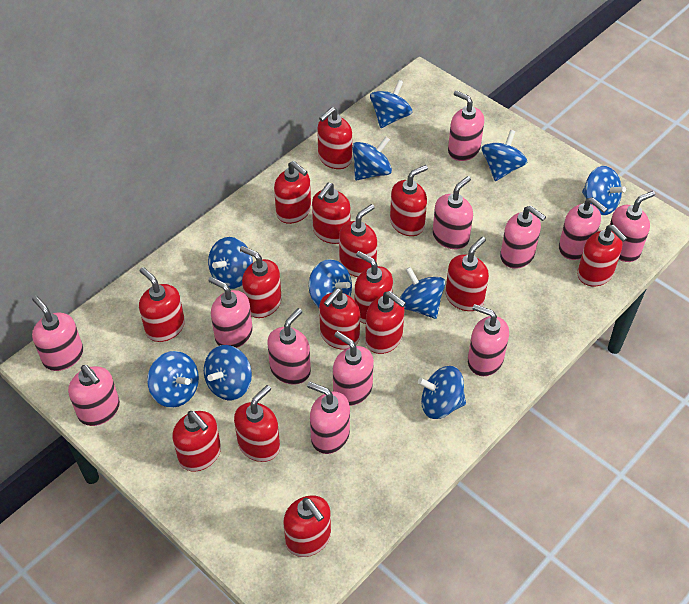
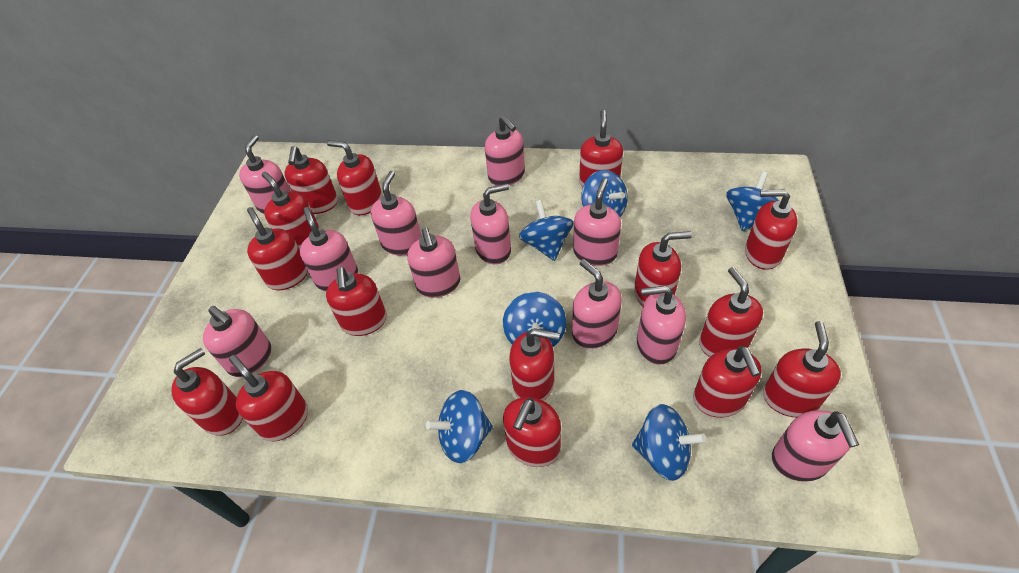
blue spinning top: [147,351,199,408] [204,345,252,400] [208,237,253,289] [309,259,352,307] [352,136,392,180] [370,80,412,128] [400,267,445,319] [418,366,466,419] [482,130,527,181] [582,166,626,215] = 10 -> [426,390,493,463] [503,292,566,347] [519,200,574,261] [581,170,628,217] [632,404,706,481] [726,171,780,231] = 6
pink soap dispenser: [32,296,83,371] [68,365,120,426] [208,277,252,348] [267,308,311,385] [307,382,350,454] [333,331,374,406] [433,176,473,249] [448,90,484,161] [468,304,509,376] [500,206,546,269] [559,197,607,260] [610,191,655,262] = 12 -> [203,306,271,377] [239,135,291,214] [300,207,358,291] [371,171,421,255] [407,227,460,298] [470,183,511,264] [485,115,525,186] [572,259,622,349] [573,178,621,266] [637,286,686,365] [772,410,859,482] = 11

